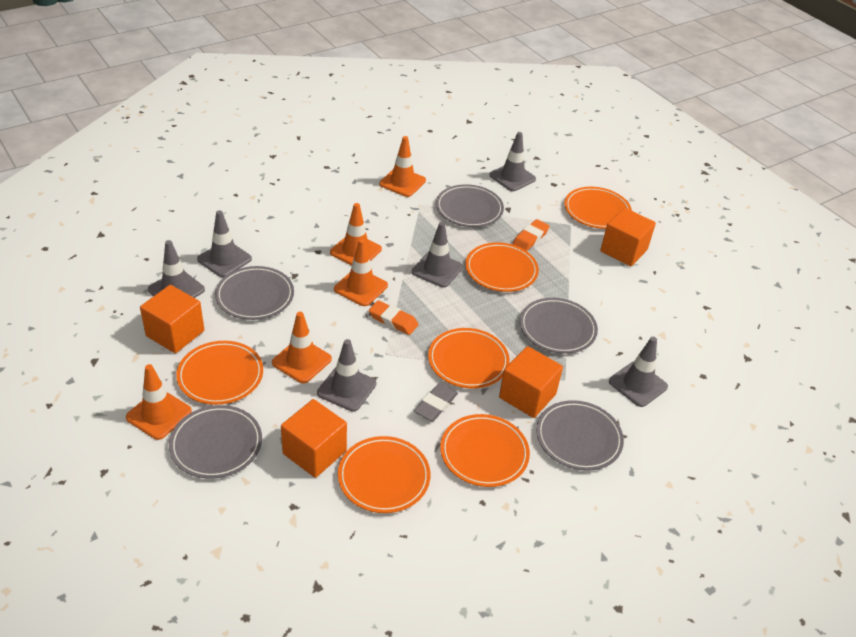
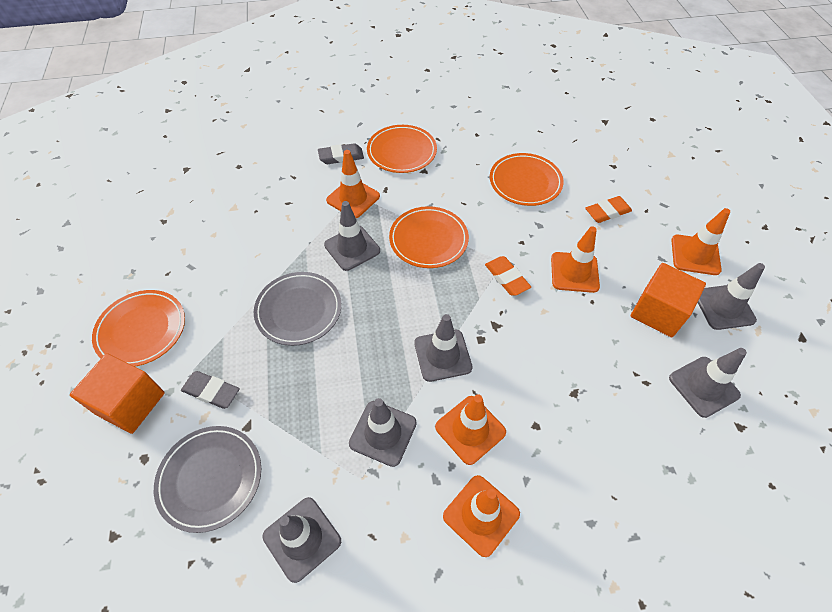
grey eraser: [414,383,458,421] = 1 -> [181,371,240,409] [318,143,364,164] = 2
grey plate: [169,405,262,479] [215,266,294,320] [436,184,504,227] [520,298,598,354] [536,400,624,471] = 5 -> [154,426,261,533] [254,272,341,346] = 2
orange cube: [140,285,204,353] [281,399,347,478] [499,346,563,418] [600,208,656,266] = 4 -> [70,353,165,434] [631,263,706,338] = 2
orange plate: [176,341,263,405] [338,436,430,513] [428,328,510,388] [440,414,530,487] [465,242,539,292] [564,187,632,229] = 6 -> [92,290,185,367] [367,125,437,173] [389,206,469,268] [490,153,563,206] = 4

